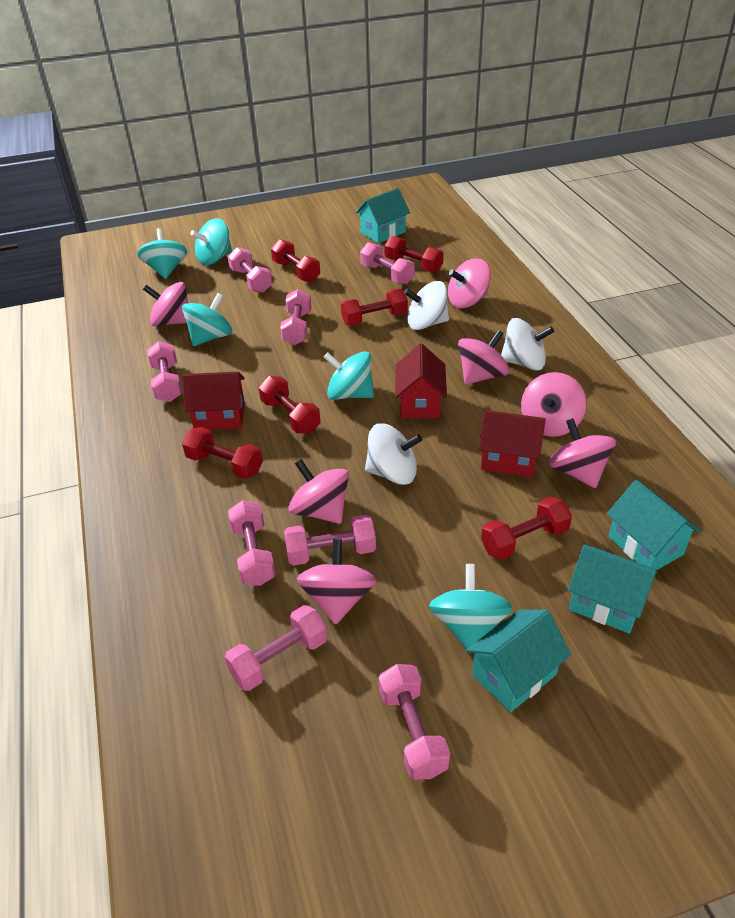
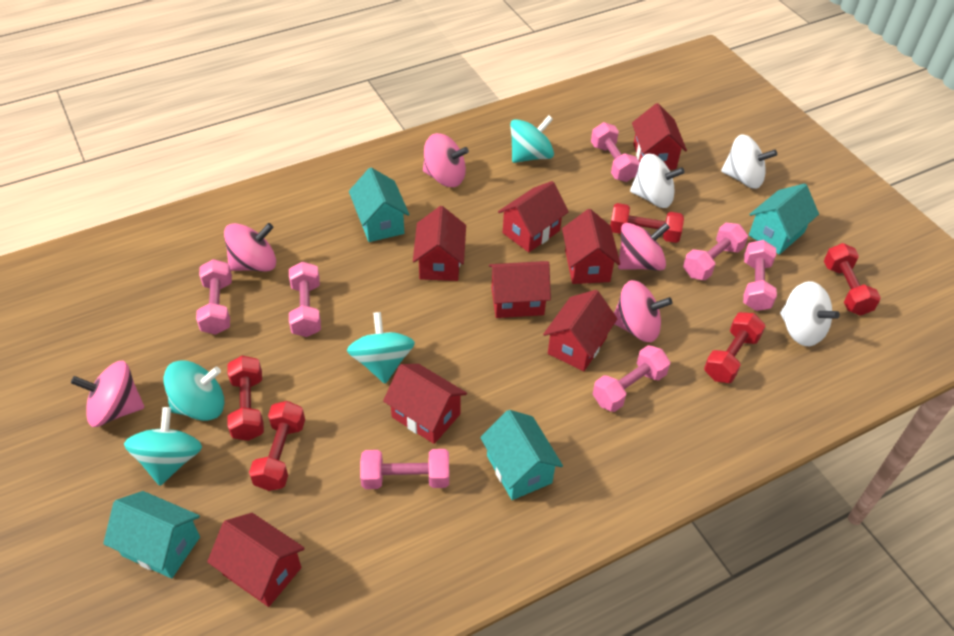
pink dumbbell: [147,341,182,402] [225,605,328,691] [228,247,272,293] [228,500,276,586] [280,289,312,345] [284,515,376,566] [360,242,415,285] [379,664,450,780] = 8 -> [196,259,232,335] [289,261,321,337] [360,449,449,489] [591,122,640,182] [593,345,670,412] [683,223,748,280] [743,240,777,311] = 7
pink spinning top: [143,282,188,327] [288,459,349,524] [297,539,377,625] [448,258,491,308] [458,330,509,385] [521,372,586,437] [549,418,616,488] = 7 -> [71,361,145,427] [224,223,276,272] [423,133,469,187] [614,280,672,342] [618,223,670,271] = 5
red dumbbell: [182,427,263,479] [259,376,320,434] [271,239,320,282] [341,289,408,326] [384,236,444,273] [481,496,572,560] = 6 -> [227,356,264,441] [249,401,305,491] [610,203,684,243] [704,312,765,383] [824,243,881,316] = 5
red house: [183,371,245,430] [395,344,447,418] [478,410,546,477] = 3 -> [207,513,305,607] [383,364,467,444] [413,206,466,281] [489,261,551,318] [498,181,569,252] [543,290,617,371] [562,209,620,284] [632,103,687,170] = 8
turquoise spinning top: [137,228,187,279] [182,293,232,346] [190,218,232,265] [324,351,374,400] [429,564,512,649] = 5 -> [124,407,202,486] [164,360,224,421] [347,312,415,384] [510,115,554,163] = 4

